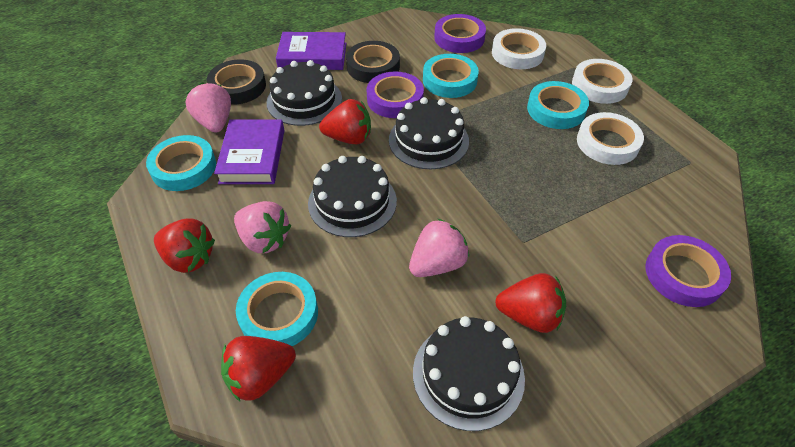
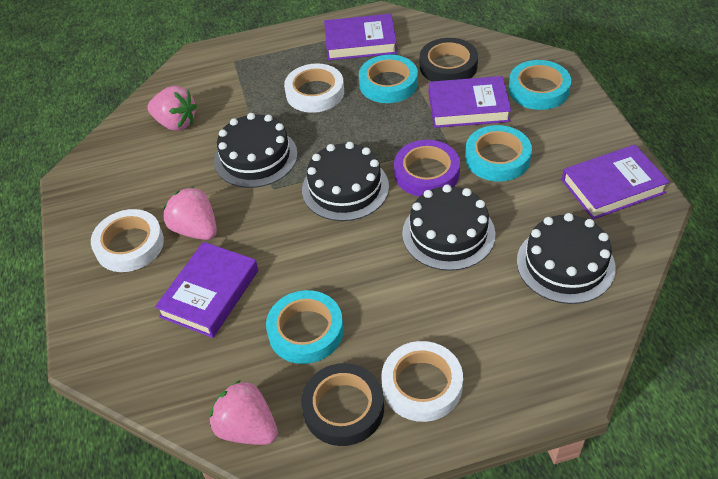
purple book: [214,119,285,184] [276,32,346,70] = 2 -> [155,242,258,338] [324,14,397,61] [429,76,511,128] [562,145,669,219] = 4
purple tape: [366,71,424,118] [434,14,486,53] [645,235,731,307] = 3 -> [394,140,460,197] = 1
red strawberry: [154,219,215,273] [221,336,296,401] [319,99,371,144] [495,273,566,333] = 4 -> none = 0

